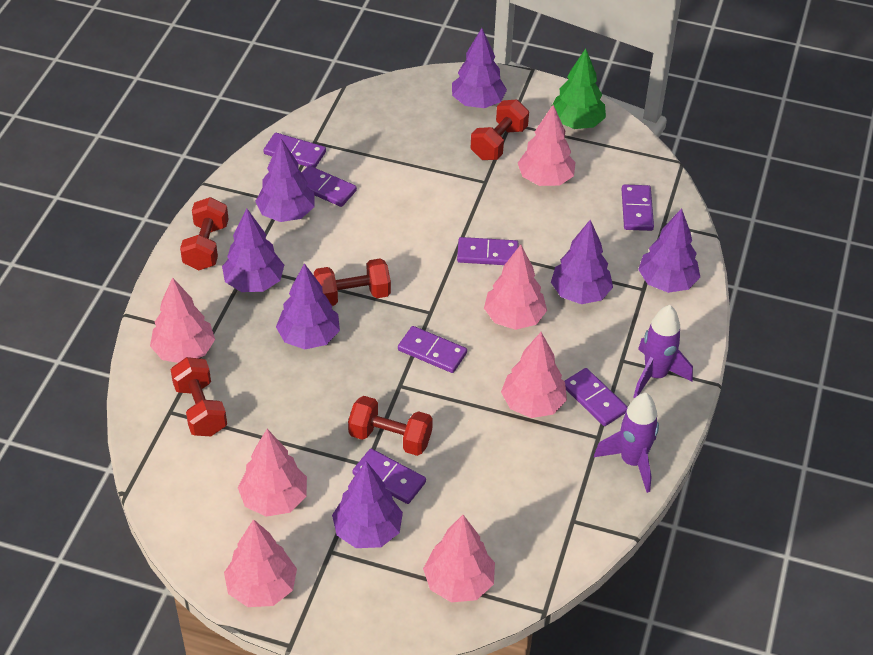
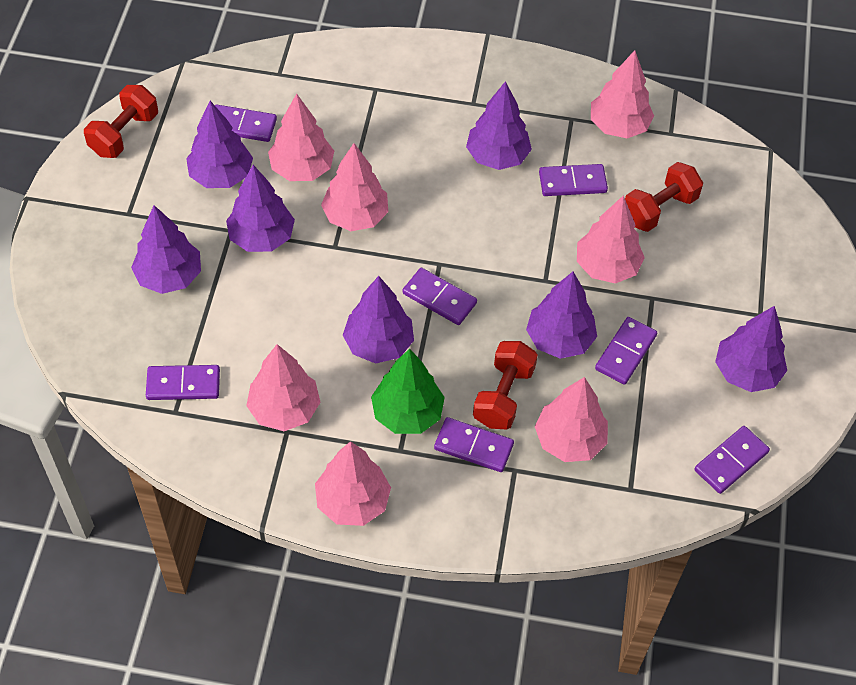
purple rocket: [594,393,659,493] [633,305,693,398] = 2 -> none = 0
red dumbbell: [171,357,227,436] [180,197,229,270] [314,258,391,306] [348,396,433,456] [470,100,529,160] = 5 -> [84,85,158,158] [473,341,538,429] [625,162,703,232] = 3

